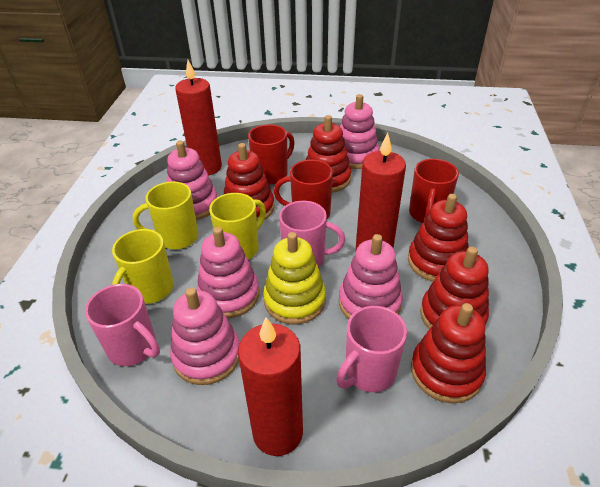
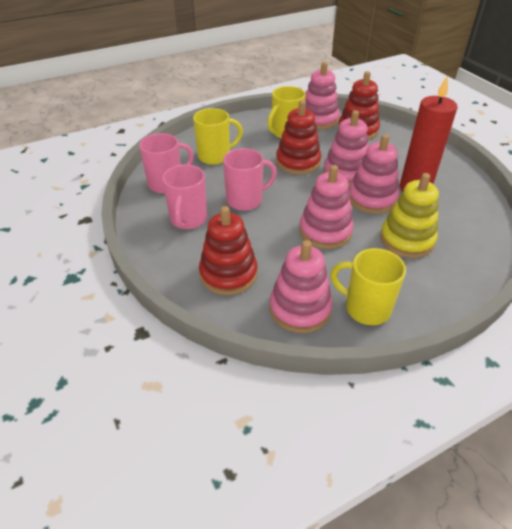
red candle: [175,60,222,175] [238,317,303,456] [356,133,406,250] = 3 -> [400,77,458,192] = 1
red mug: [248,124,295,185] [274,159,333,219] [409,159,459,223] = 3 -> none = 0
red stacking toy: [224,143,275,221] [306,115,351,193] [408,194,469,282] [411,303,486,403] [420,247,489,329] = 5 -> [199,206,258,295] [276,100,321,175] [338,71,380,140] = 3

